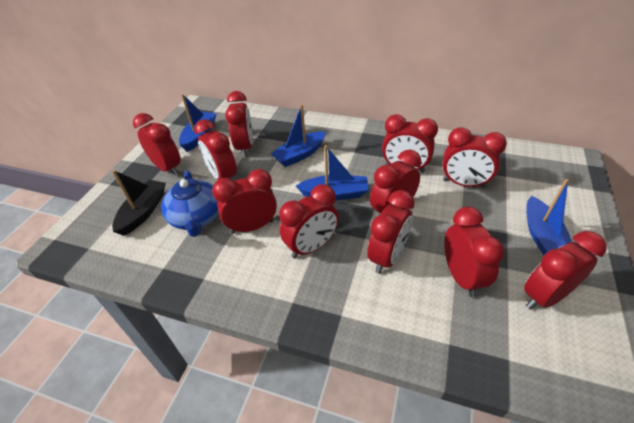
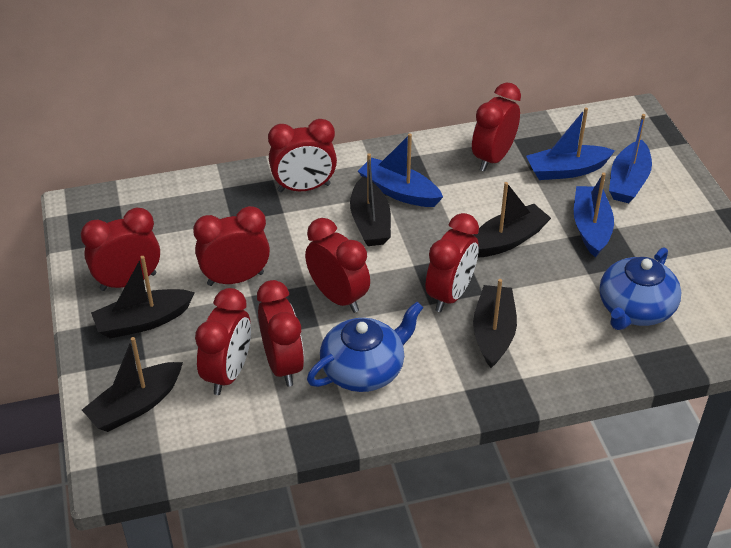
black boat: [112,170,166,236] = 1 -> [82,337,183,432] [91,256,195,338] [350,153,391,246] [473,182,551,257] [473,279,517,368] = 5
blue teapot: [161,170,219,237] = 1 -> [307,302,423,392] [600,247,681,330] = 2
red clock: [133,113,181,176] [194,119,237,180] [212,169,277,234] [225,91,253,157] [279,184,339,259] [367,190,414,274] [370,150,421,215] [382,114,438,173] [442,127,507,188] [444,207,504,297] [524,231,607,310] = 11 -> [81,208,160,291] [193,206,270,286] [195,288,251,395] [257,280,304,387] [268,119,337,192] [305,218,370,313] [426,213,479,312] [472,82,521,171] = 8

